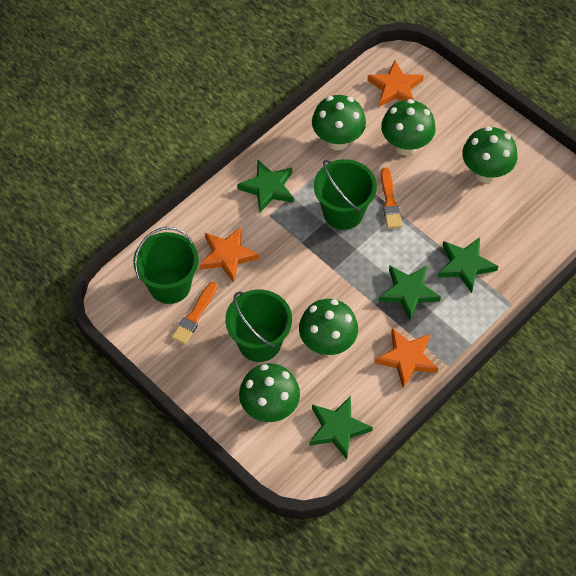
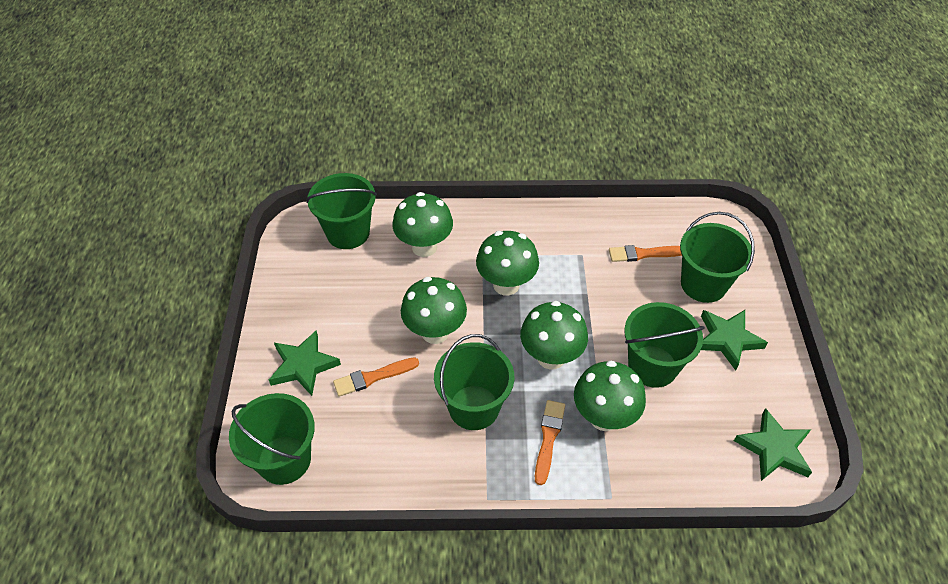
green bucket: [133,227,199,304] [225,290,292,362] [314,159,377,230] = 3 -> [229,393,315,485] [306,173,377,249] [434,334,514,430] [624,302,705,388] [680,212,755,303] = 5
green star: [237,160,294,213] [309,396,373,459] [379,266,441,320] [438,237,499,293] = 4 -> [269,331,341,396] [701,310,768,371] [734,408,812,481] = 3
orange brush: [171,282,217,345] [381,168,402,229] = 2 -> [333,357,419,397] [535,400,565,485] [609,245,682,262] = 3
orange star: [199,227,259,283] [367,60,424,107] [375,328,438,388] = 3 -> none = 0

